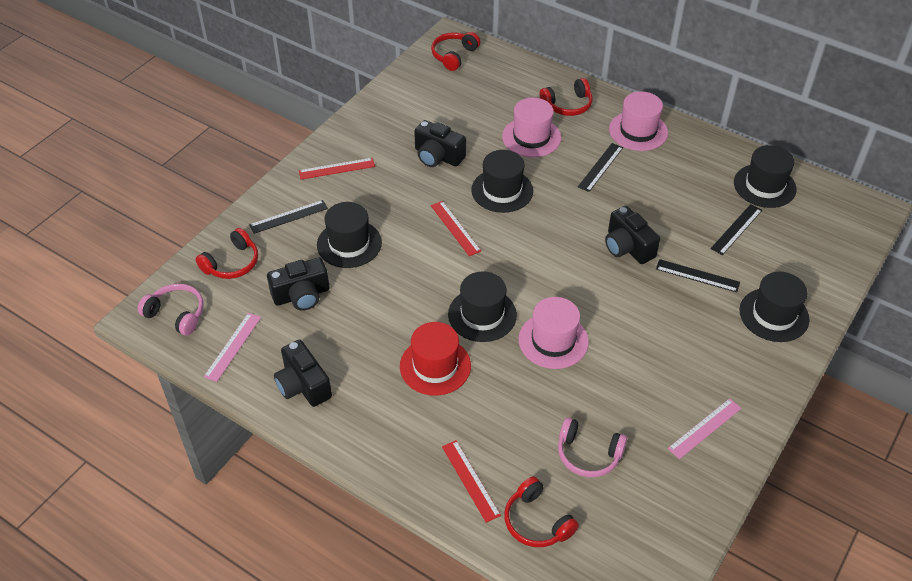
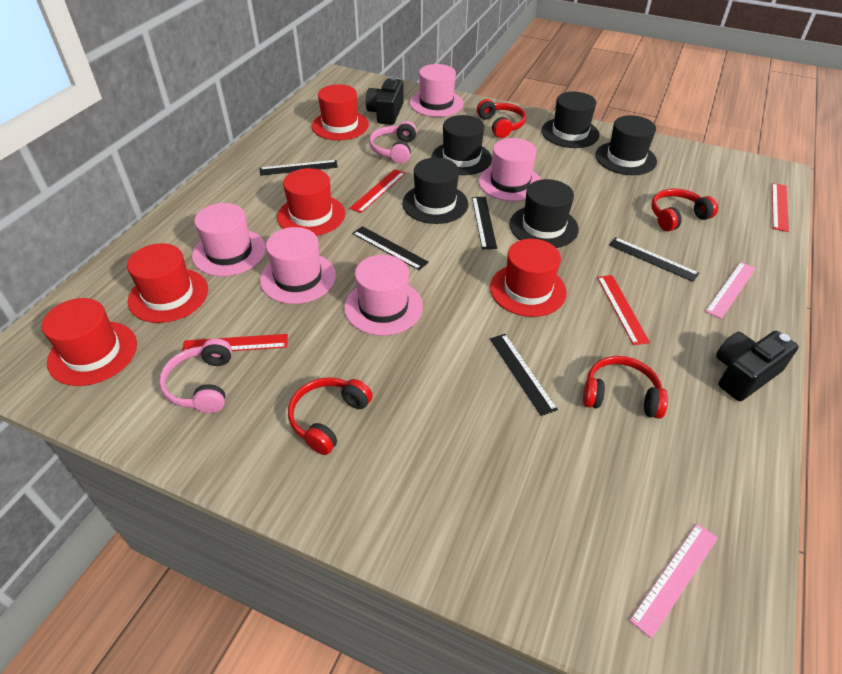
black camera: [267,257,329,311] [274,340,332,407] [414,120,466,167] [605,206,660,264] = 4 -> [366,77,404,125] [716,331,798,401] = 2
black ruler: [249,200,328,234] [578,143,623,192] [656,259,740,292] [710,204,762,255] = 4 -> [260,160,338,176] [352,226,429,270] [472,197,497,249] [490,334,558,416] [609,237,699,282] = 5
pink hat: [502,98,561,157] [518,297,589,369] [609,91,668,151] = 3 -> [192,203,266,276] [260,227,336,304] [344,255,423,336] [410,64,464,117] [479,138,541,201] = 5
red hat: [400,322,471,396] = 1 -> [42,298,137,386] [127,243,208,323] [277,168,345,236] [312,84,369,140] [490,239,567,317] = 5
red ruler: [299,158,375,180] [431,201,481,256] [442,440,501,523] = 3 -> [182,334,288,351] [349,169,405,213] [597,275,650,345] [772,183,789,232] = 4

